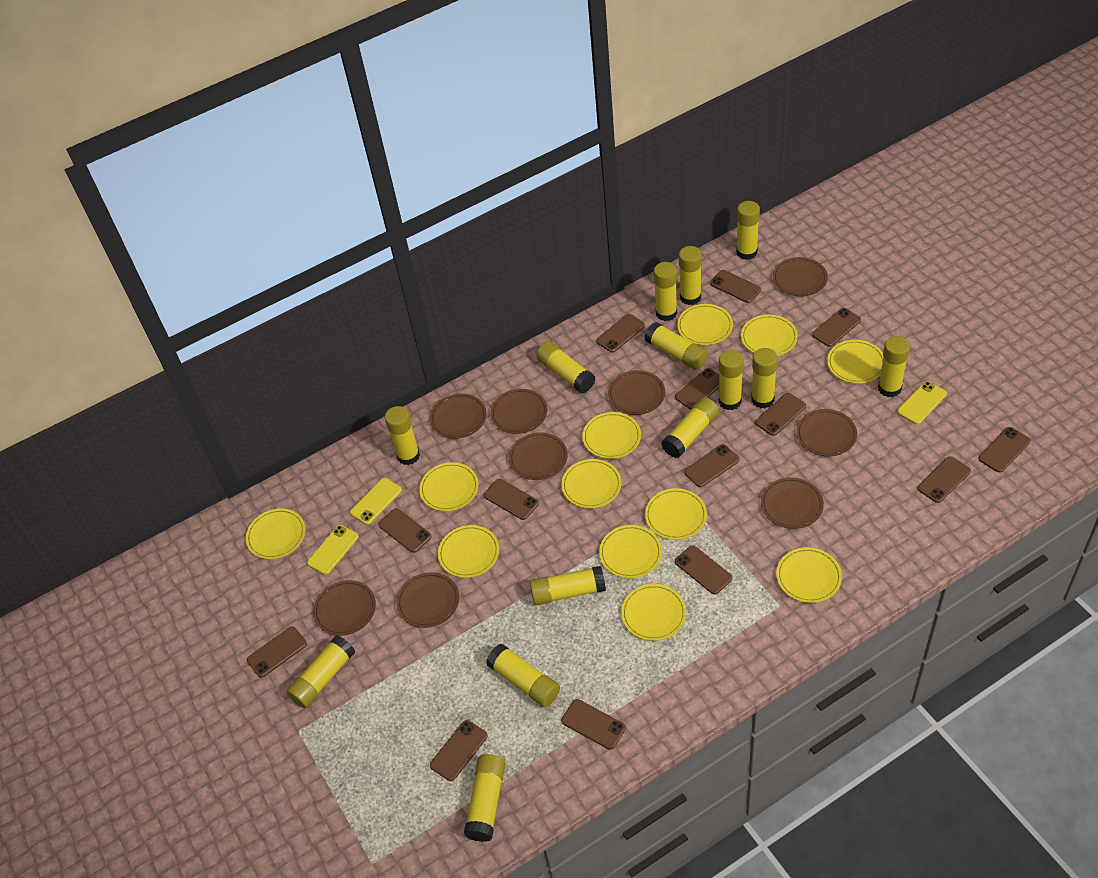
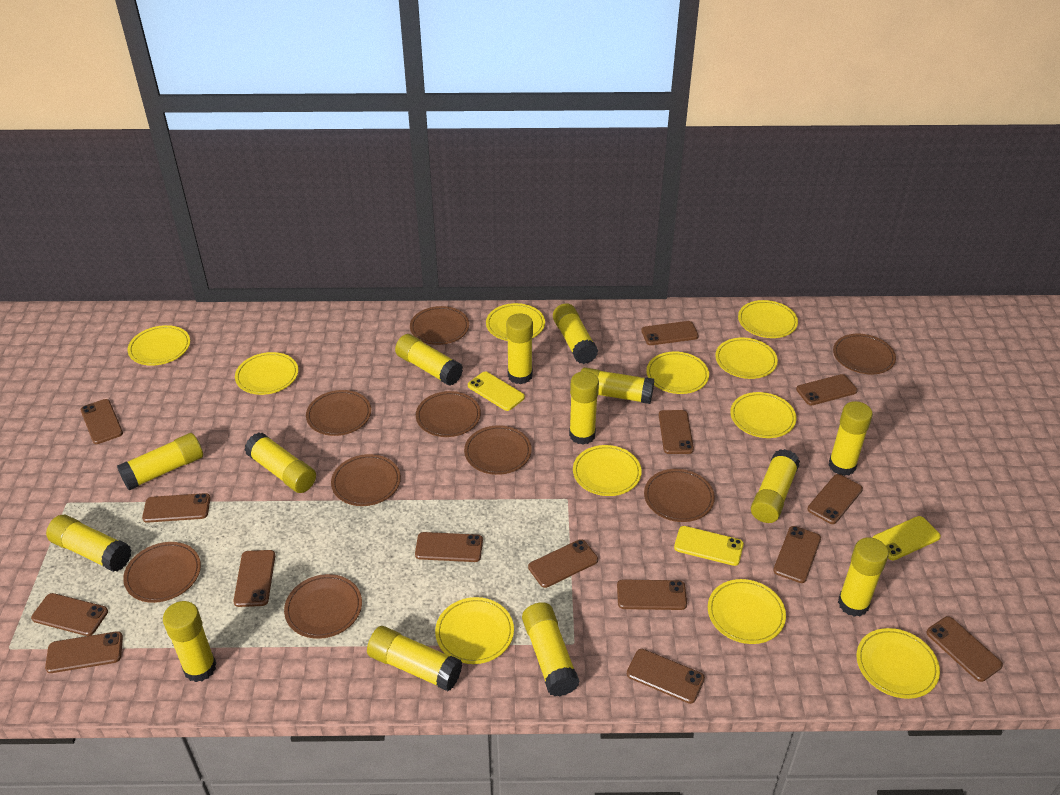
brown phone: [247,627,307,678] [378,508,432,553] [430,720,488,781] [484,479,539,520] [561,699,626,750] [596,314,645,353] [675,368,719,409] [675,545,733,595] [684,444,739,487] [710,270,761,303] [755,393,806,436] [812,308,861,347] [918,456,971,503] [979,427,1031,473] = 14 -> [31,593,108,636] [45,631,123,673] [80,399,123,444] [142,493,211,523] [234,550,275,607] [415,532,483,562] [528,539,598,588] [617,579,687,610] [627,649,705,704] [641,321,699,345] [659,410,694,454] [773,526,821,583] [796,374,858,406] [807,474,863,524] [926,616,1003,682] = 15
yellow plate: [246,508,305,559] [419,462,479,511] [438,525,499,578] [561,459,622,508] [582,412,641,459] [599,525,662,578] [621,584,686,641] [645,488,707,540] [677,304,733,345] [741,315,798,356] [776,547,842,603] [827,340,883,384] = 12 -> [128,325,190,366] [235,352,298,395] [435,597,514,664] [486,303,545,341] [573,445,642,496] [646,352,709,394] [708,579,786,644] [715,338,778,379] [730,392,796,438] [738,300,798,338] [857,628,940,699] = 11

